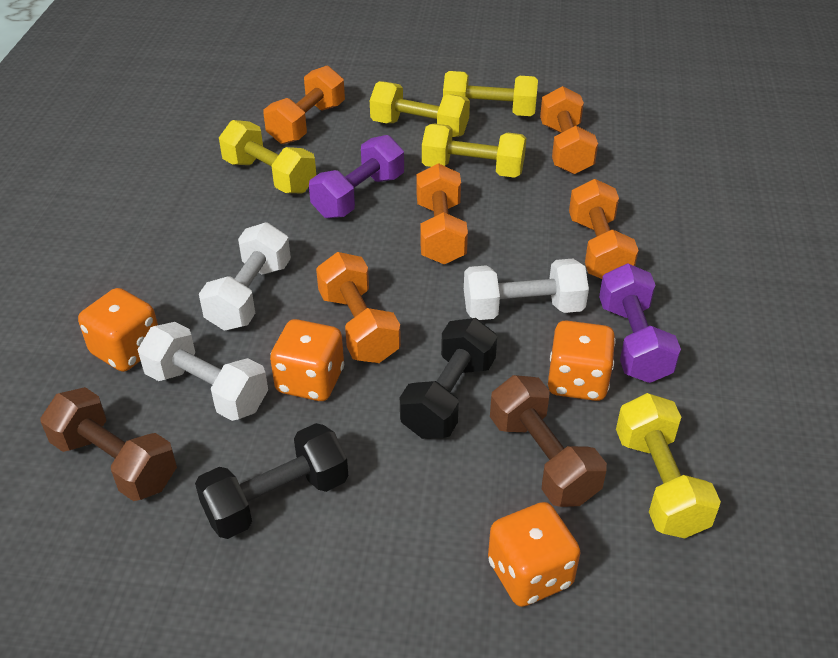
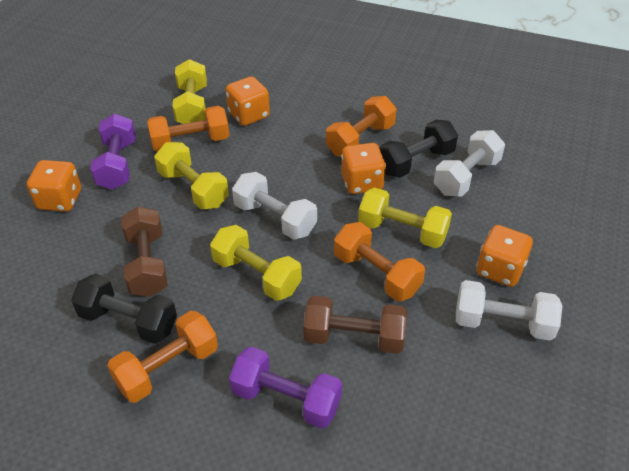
orange dumbbell: [263,66,345,144] [316,252,401,363] [417,163,468,264] [540,86,598,174] [569,179,639,279] = 5 -> [107,311,218,403] [147,106,229,152] [326,96,397,157] [334,222,425,301] = 4
yellow dumbbell: [219,120,316,193] [370,81,470,137] [422,124,526,178] [443,71,538,116] [616,393,721,538] = 5 -> [154,142,229,209] [172,59,207,124] [210,225,302,301] [358,187,452,248] = 4

